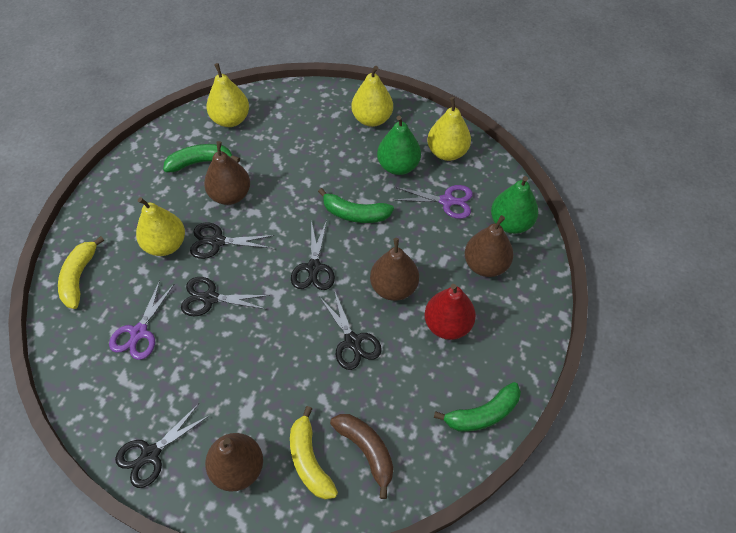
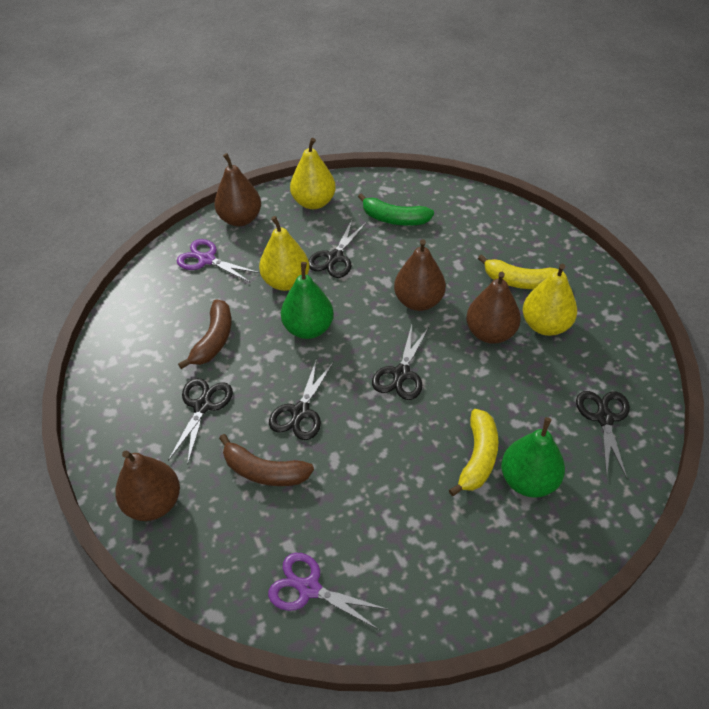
brown banana: [330,414,394,499] = 1 -> [178,299,231,369] [219,434,314,486] = 2
green banana: [163,144,240,172] [318,188,394,223] [434,382,521,432] = 3 -> [358,193,434,226] = 1
red pear: [425,284,476,340] = 1 -> none = 0
yellow pear: [136,197,185,256] [207,63,249,127] [351,66,393,127] [427,97,471,161] = 4 -> [259,216,310,291] [290,138,336,209] [523,264,577,336] = 3

